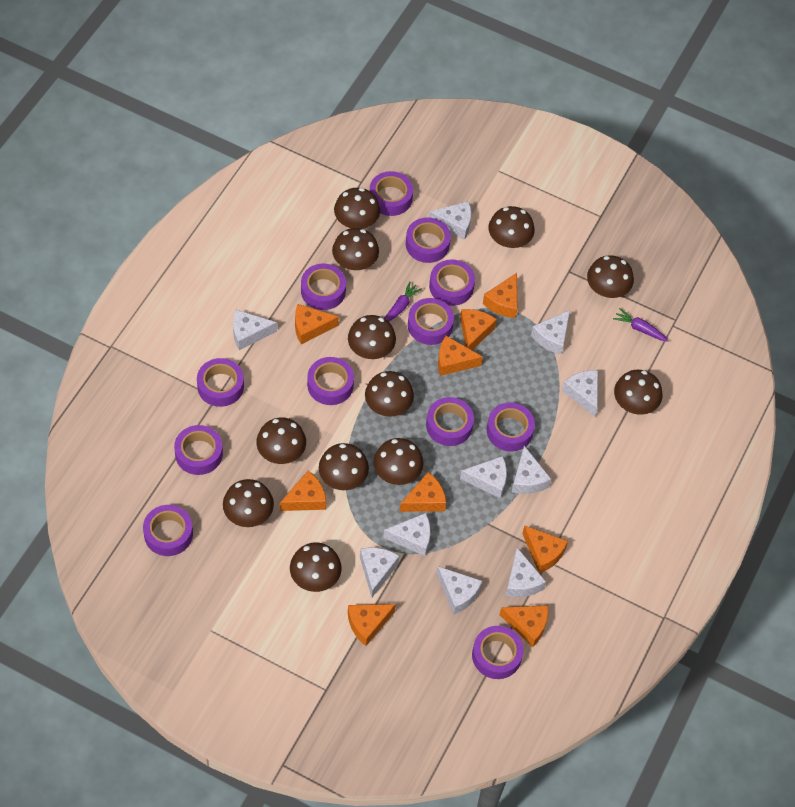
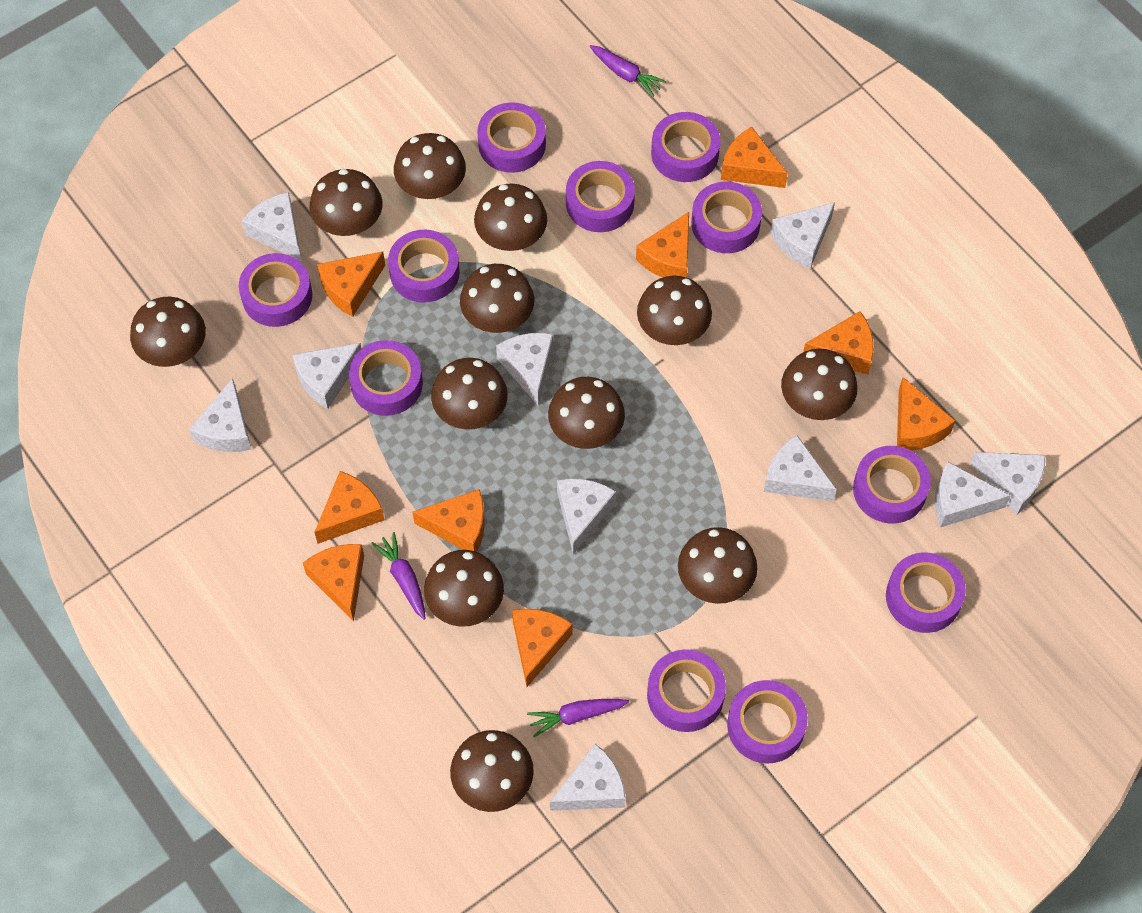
purple carrot: [385,281,422,322] [613,308,669,342] = 2 -> [371,532,426,620] [527,699,629,738] [590,45,666,97] = 3
purple tape: [143,505,193,556] [174,425,223,475] [197,358,244,407] [301,264,346,310] [307,357,354,405] [370,171,413,216] [406,217,451,263] [408,298,454,345] [426,397,474,446] [429,259,475,306] [472,626,524,679] [487,403,535,451] = 12 -> [239,253,312,327] [349,340,423,416] [388,230,460,303] [477,102,546,173] [566,161,635,232] [647,649,726,732] [651,112,720,182] [691,182,762,253] [727,680,808,764] [853,446,931,524] [886,552,966,633] = 11

